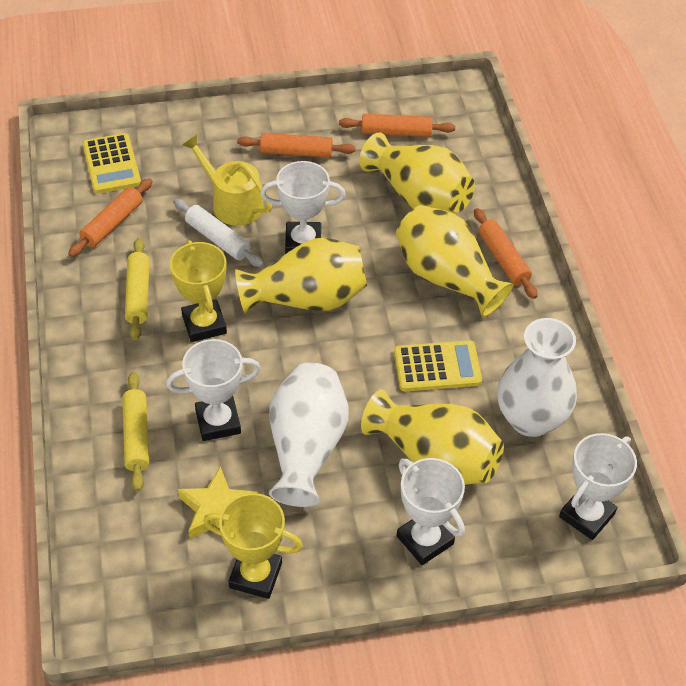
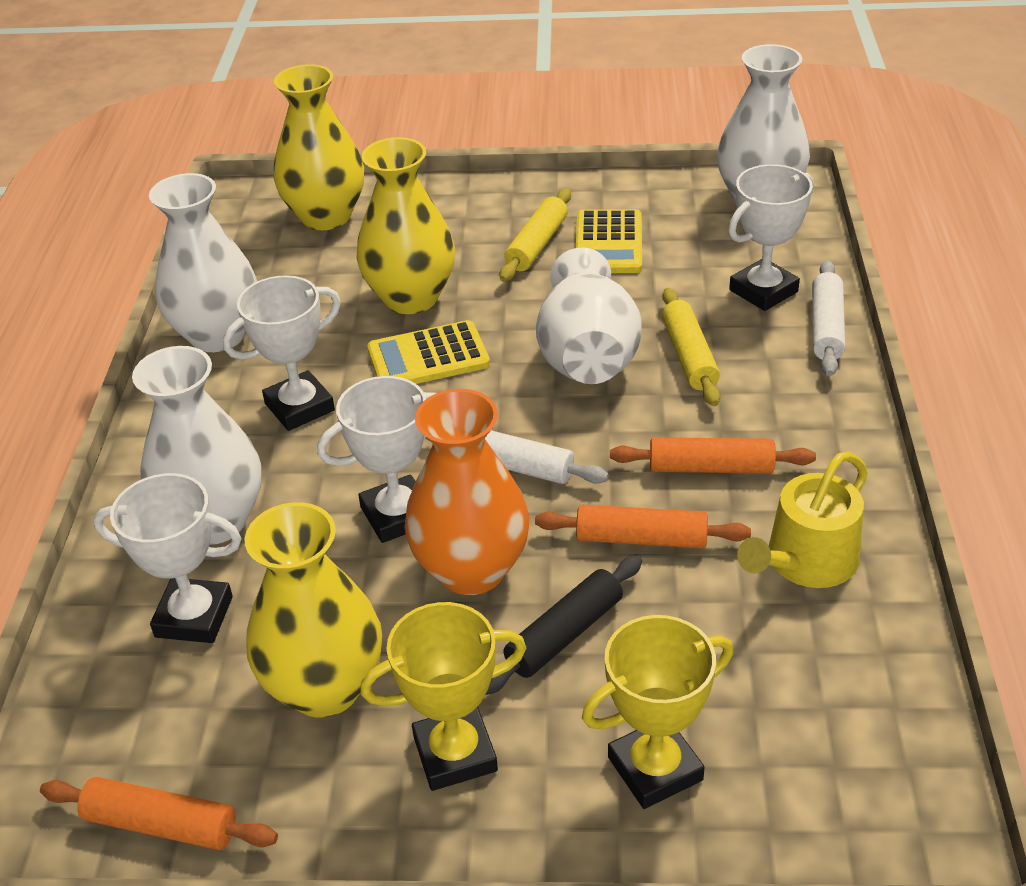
black rolling pin: none = 0 -> [486,555,642,695] = 1
orange rolling pin: [68,178,152,257] [237,133,356,158] [339,114,455,137] [474,208,538,299] = 4 -> [40,777,278,850] [535,505,751,548] [610,437,816,474] = 3
orange vase: none = 0 -> [404,389,529,595] = 1
white rolling pin: [173,199,263,267] = 1 -> [426,430,609,484] [812,260,846,376] = 2
white vase: [269,362,349,507] [497,318,577,437] = 2 -> [132,346,261,545] [149,173,257,352] [536,248,642,384] [717,44,810,203] = 4
yellow star: [178,466,258,539] = 1 -> none = 0
yellow vase: [235,238,367,314] [360,132,475,213] [361,389,504,485] [396,205,514,318] = 4 -> [245,502,382,718] [274,64,364,230] [356,137,455,314] = 3

